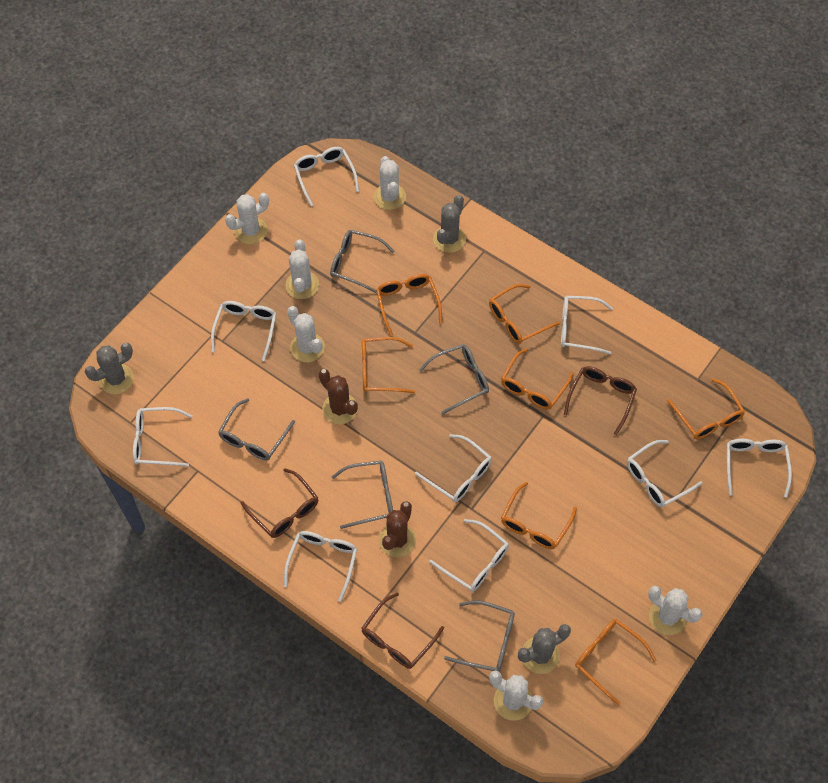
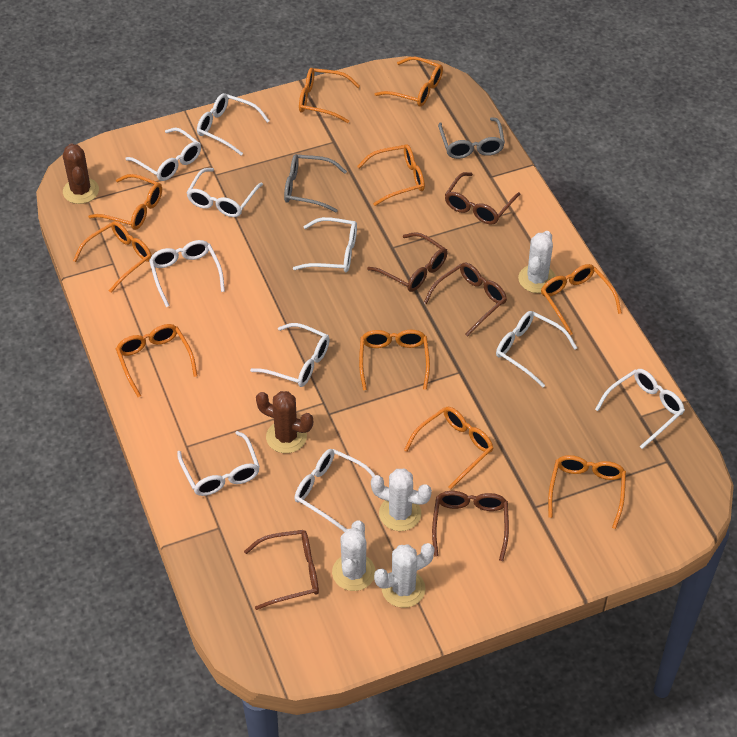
brown glasses: [241,468,318,538] [362,592,444,669] [564,366,637,435] = 3 -> [244,530,319,610] [367,232,447,292] [424,263,507,337] [432,491,509,561] [445,172,521,225] = 5
grey cactus: [85,343,134,394] [433,195,466,253] [518,624,571,674] = 3 -> none = 0
grey glasses: [218,398,295,461] [330,230,395,293] [331,461,393,529] [419,344,489,414] [444,600,515,672] = 5 -> [284,154,347,213] [438,117,505,159] = 2
orange glasses: [362,337,415,393] [376,274,442,336] [489,284,560,344] [501,348,574,410] [501,482,577,549] [575,619,657,705] [667,378,745,439] = 7 -> [73,221,152,293] [88,174,162,230] [116,324,197,397] [299,68,360,123] [357,144,425,206] [359,330,430,390] [375,57,443,107] [404,407,493,489] [541,264,622,335] [548,455,626,529] = 10
white cactus: [225,193,269,244] [286,240,319,299] [287,306,325,362] [374,156,406,210] [489,671,543,721] [648,586,702,635] = 6 -> [332,520,376,591] [371,468,432,531] [374,543,435,608] [518,231,556,293] = 4
white glasses: [133,407,193,467] [211,301,276,361] [284,531,357,602] [294,147,359,206] [415,434,492,502] [429,519,509,592] [561,296,613,355] [627,440,702,507] [727,439,792,497] = 9 -> [125,127,201,181] [149,240,225,307] [177,431,260,496] [186,168,263,217] [197,93,270,156] [250,323,330,387] [293,217,357,272] [295,449,376,532] [496,311,577,387] [595,369,685,449] = 10

